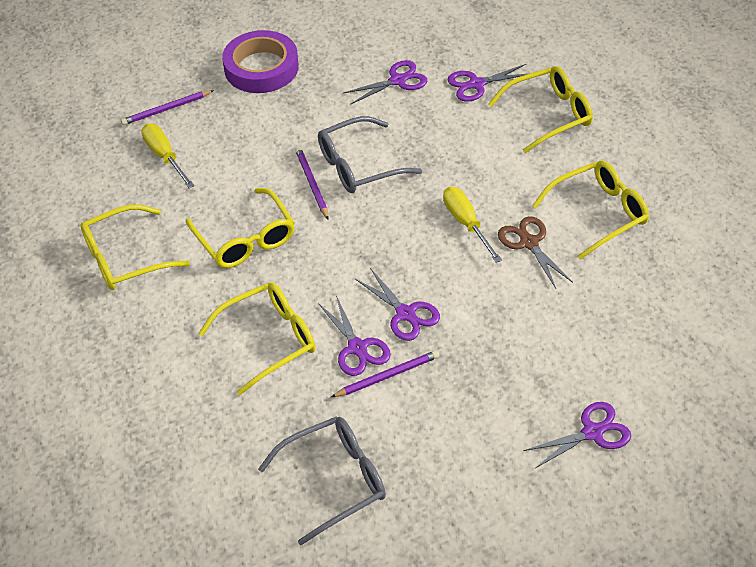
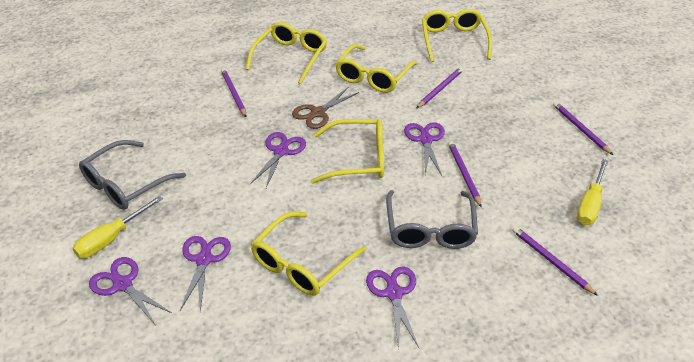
purple pencil: [121,90,214,125] [295,147,328,219] [331,350,439,397] = 3 -> [221,69,246,117] [417,67,463,108] [448,141,482,208] [512,226,598,296] [553,102,613,155] = 5
purple tape: [222,30,299,93] = 1 -> none = 0

